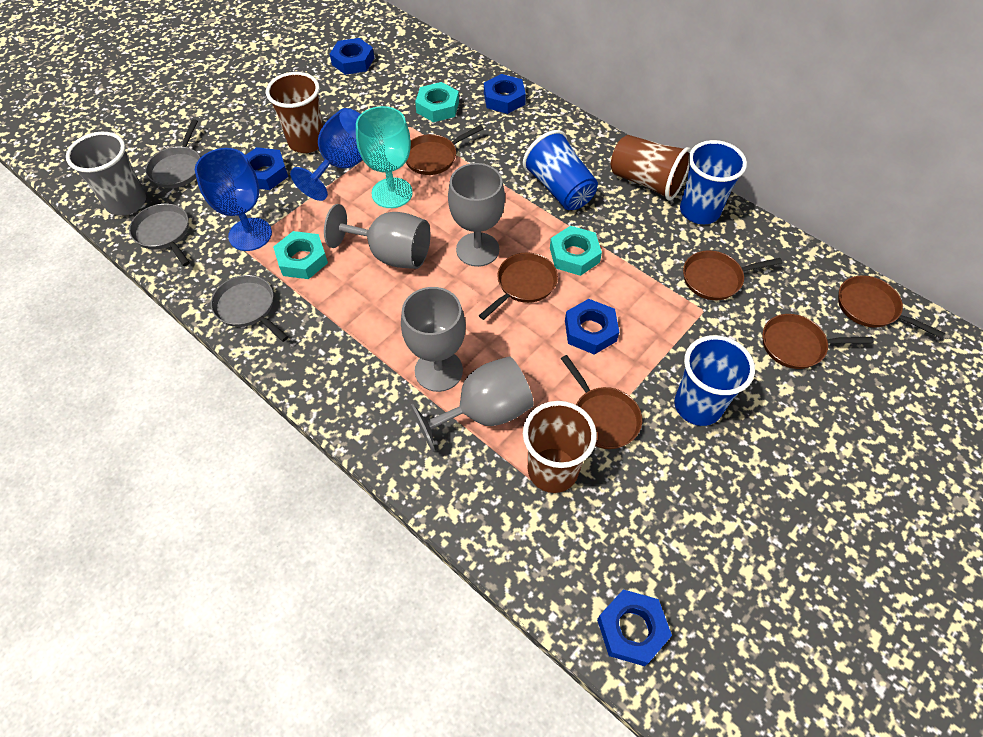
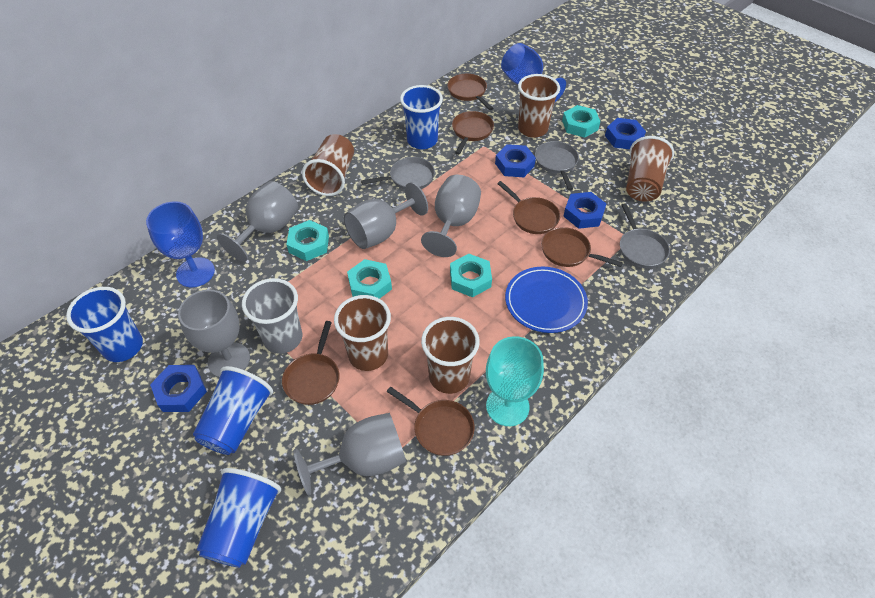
blue cup: [523,130,598,210] [675,335,755,426] [680,140,747,224] = 3 -> [66,287,143,362] [193,366,273,455] [197,468,281,568] [400,85,443,149] = 4
blue nut: [245,147,288,190] [330,38,374,75] [484,74,526,114] [565,299,619,355] [597,589,672,666] = 5 -> [150,365,207,412] [495,144,536,177] [563,192,607,229] [605,118,646,149] = 4
blue plate: none = 0 -> [505,267,588,333] = 1
brown cup: [266,72,323,153] [523,401,597,493] [611,135,691,200] = 3 -> [302,134,354,196] [334,295,391,371] [421,317,480,394] [518,74,560,138] [626,136,674,202] = 5
grey goblet: [324,204,430,269] [401,287,466,392] [411,356,534,452] [448,163,505,267] = 4 -> [178,290,250,378] [217,181,298,262] [294,413,406,496] [344,182,428,249] [421,175,481,257] = 5
turquoise nut: [273,231,328,279] [415,82,459,122] [550,226,602,276] = 3 -> [286,220,329,261] [347,259,392,299] [450,254,492,297] [562,105,600,138] = 4

